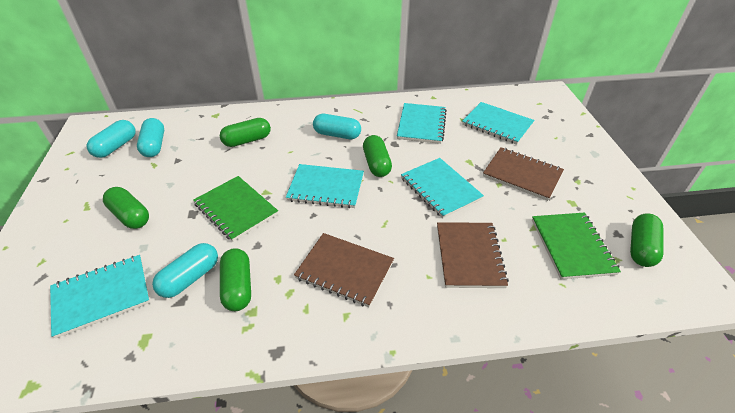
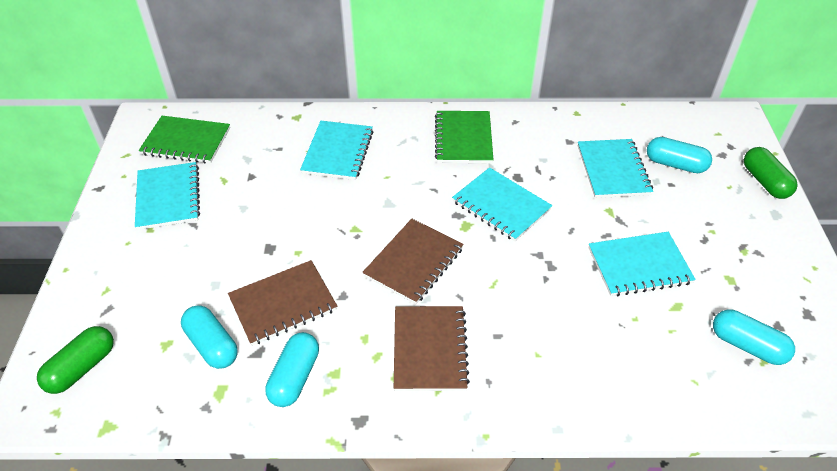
green capsule: [103,187,149,229] [220,118,271,147] [220,248,251,311] [363,135,392,177] [630,213,663,267] = 5 -> [37,326,114,394] [744,147,798,199] = 2

